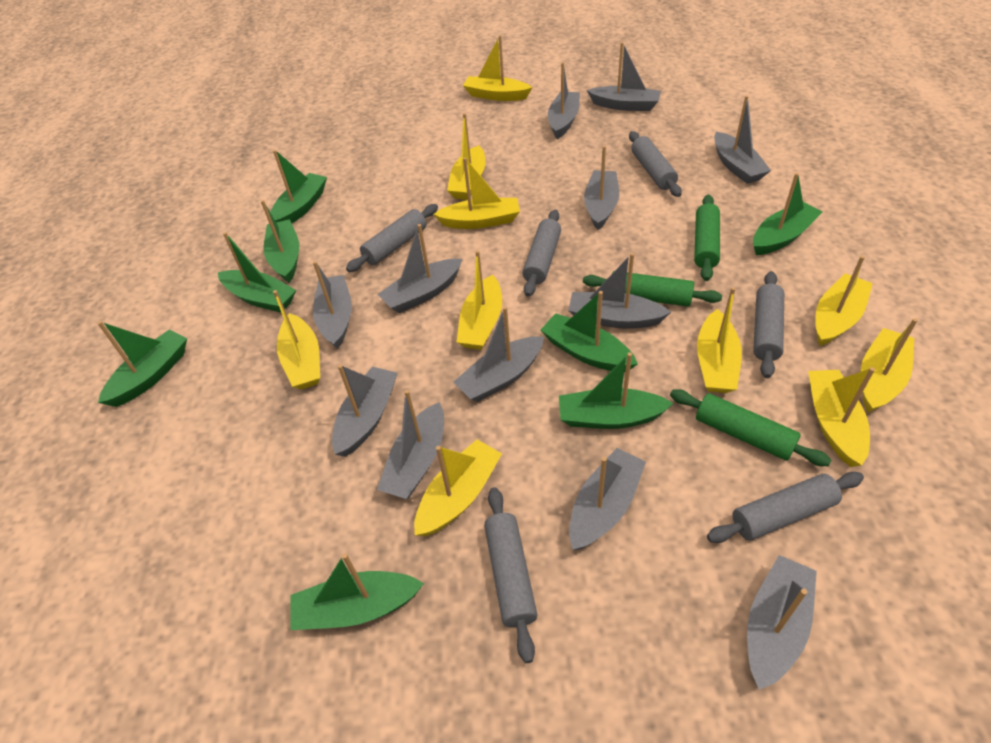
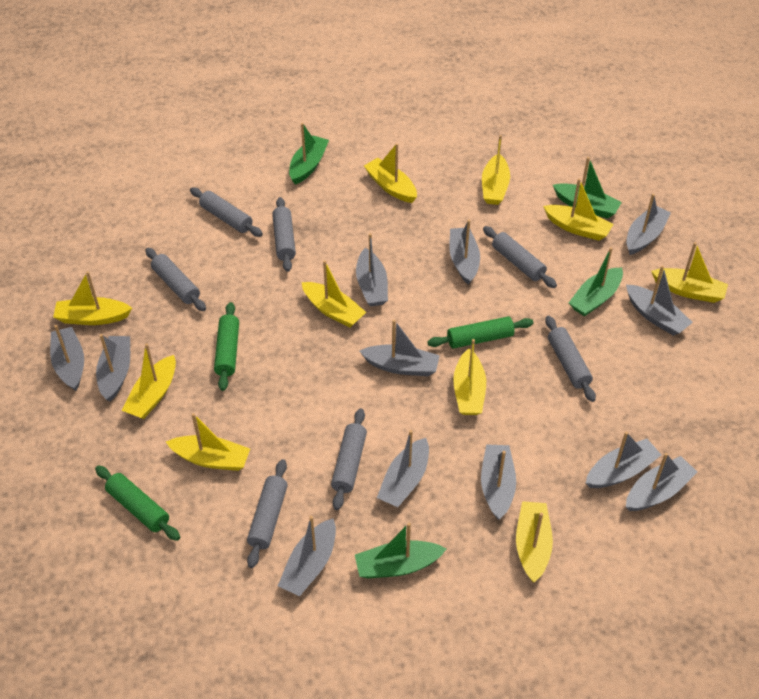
green boat: [97,321,187,407] [218,232,296,313] [261,200,299,283] [270,150,327,223] [290,553,424,630] [541,291,638,372] [559,352,673,429] [753,173,822,255] = 8 -> [289,123,329,185] [355,523,446,578] [553,157,622,219] [569,247,623,316] = 4
grey rolling pin: [346,204,438,272] [484,487,537,663] [522,210,561,297] [629,131,682,197] [707,472,864,543] [753,271,784,378] = 6 -> [145,248,206,311] [190,187,263,237] [247,459,288,568] [272,197,296,272] [331,408,367,510] [483,226,557,288] [545,316,596,402] = 7

